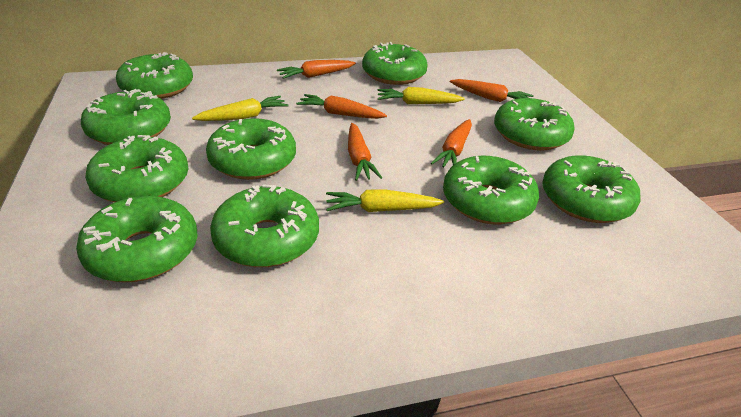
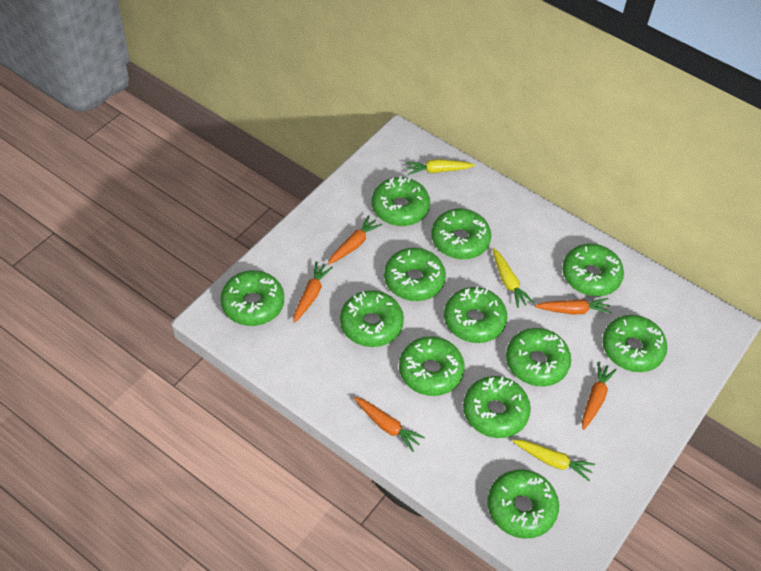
green donut: [76,196,198,282] [81,89,171,145] [85,135,188,202] [116,52,193,99] [206,118,296,180] [210,184,319,267] [362,42,427,85] [443,156,539,225] [494,98,575,150] [542,155,641,223] = 10 -> [220,270,284,326] [340,290,404,347] [372,176,430,226] [384,248,446,301] [399,336,465,396] [431,209,491,259] [444,287,507,343] [463,376,531,438] [487,469,559,539] [506,328,571,386] [562,244,624,296] [602,315,667,372] = 12

